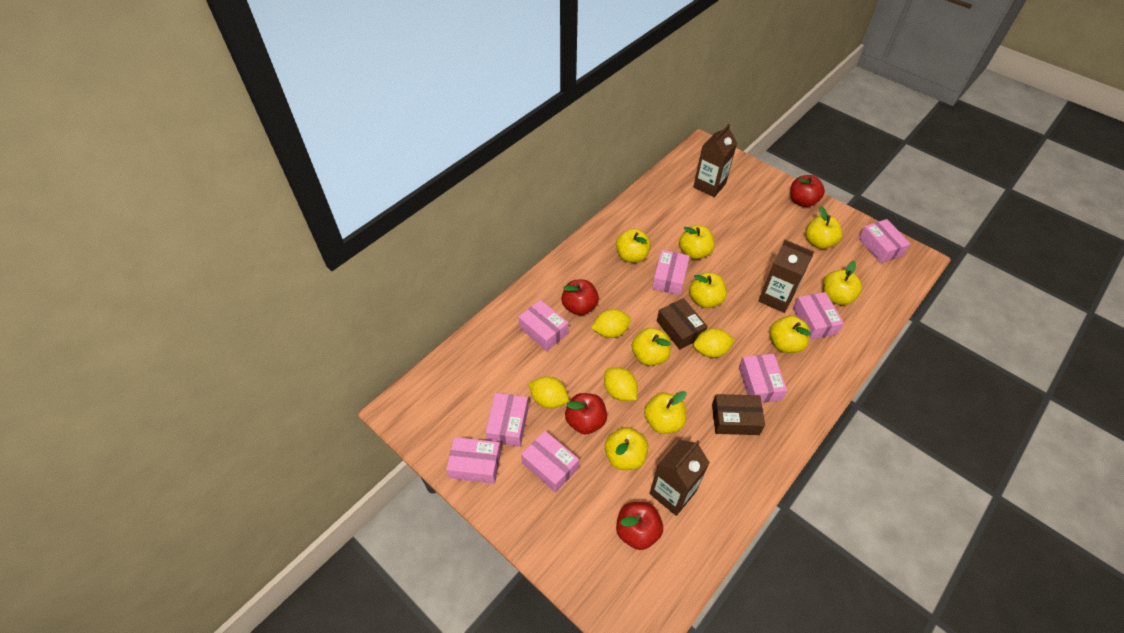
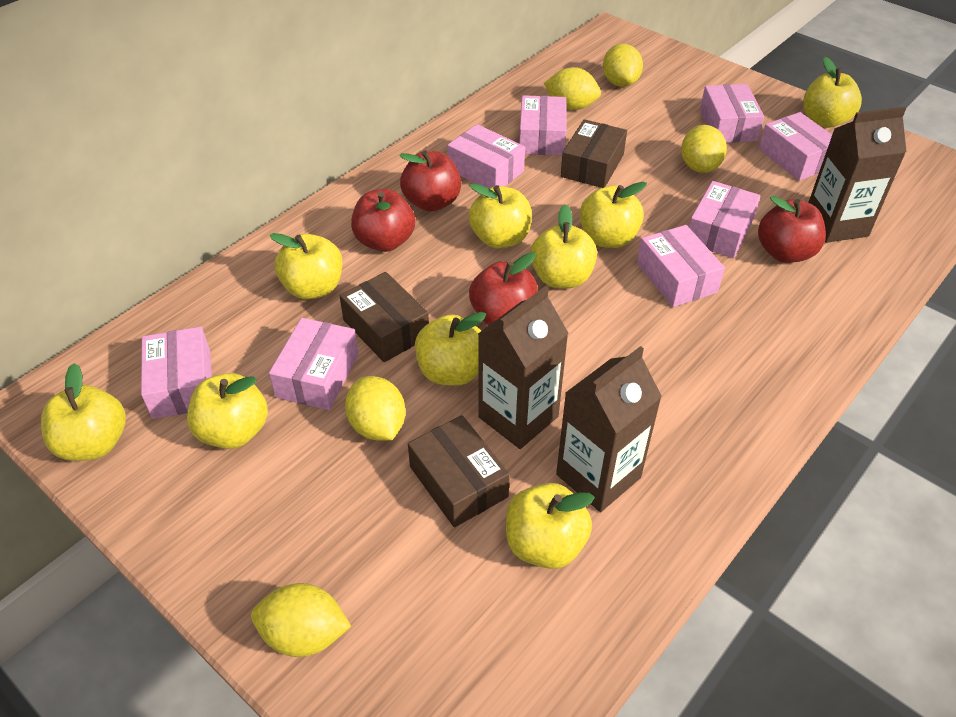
brown box: [657,298,708,350] [712,394,765,435] = 2 -> [340,272,429,362] [408,415,510,527] [561,119,627,188] = 3
yellow lemon: [528,376,569,408] [591,309,631,338] [604,367,638,401] [693,328,735,358] = 4 -> [251,583,351,657] [345,376,405,441] [544,67,601,110] [603,44,643,87] [681,125,727,173] = 5

